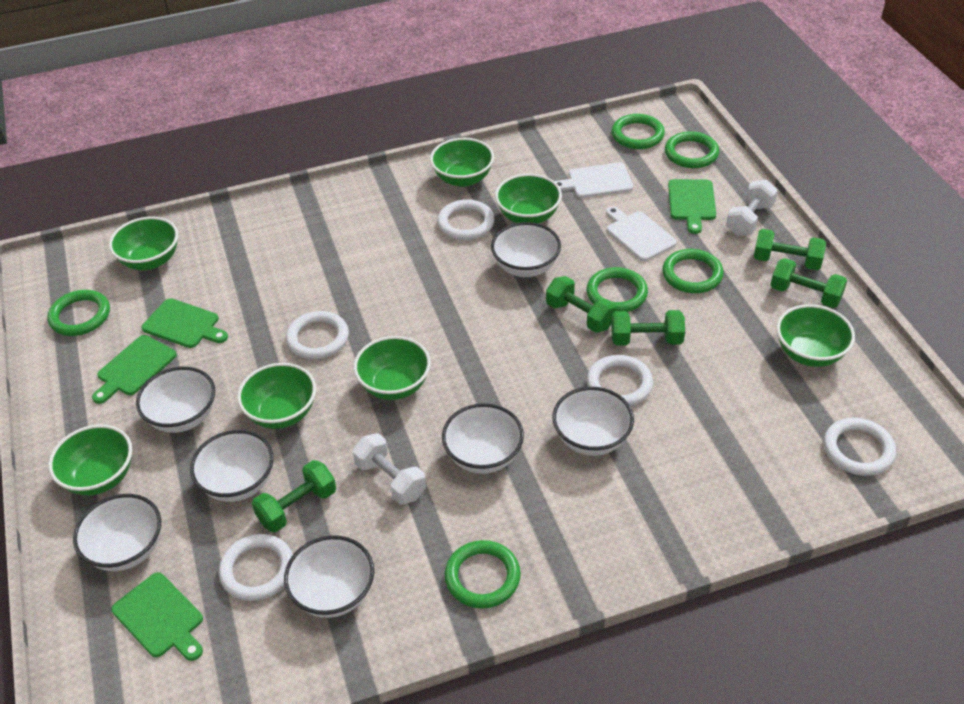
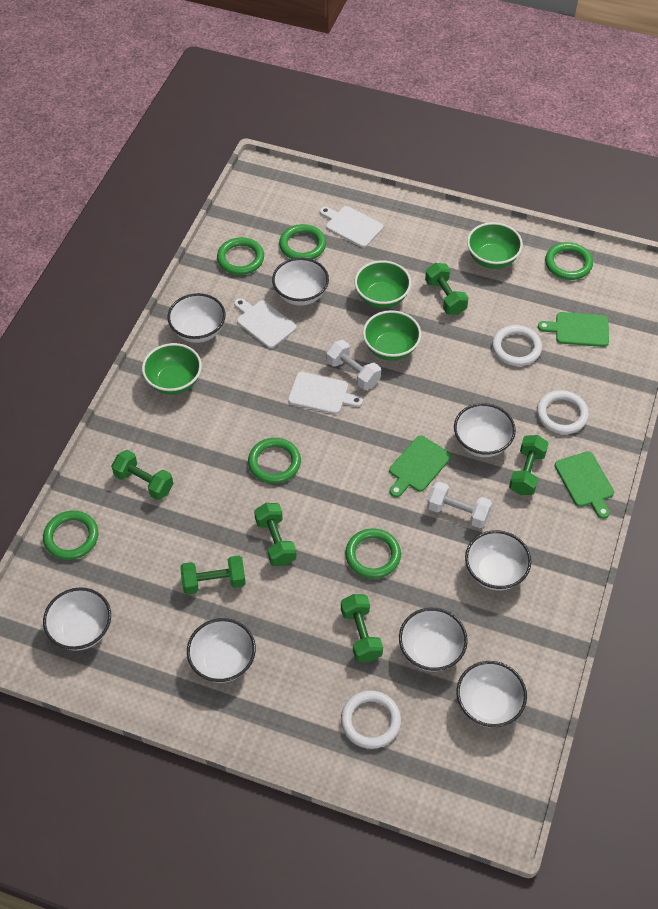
green bowl: [48,424,132,496] [109,217,178,270] [237,363,316,429] [354,336,431,400] [430,138,494,187] [495,174,562,224] [777,304,855,367] = 7 -> [142,343,202,395] [355,260,411,308] [363,310,421,361] [467,222,523,269] = 4
green cutting board: [92,335,177,404] [111,572,203,661] [142,298,228,348] [668,179,716,234] = 4 -> [389,435,451,497] [538,312,609,347] [555,451,614,519] = 3
green dumbbell: [252,460,336,532] [546,276,616,333] [611,310,685,346] [754,229,826,270] [771,258,847,308] = 5 -> [111,450,173,500] [180,556,246,595] [254,503,297,566] [341,594,383,662] [425,263,469,315] [509,435,549,495] = 6
white bowl: [73,494,161,571] [136,367,215,433] [190,430,274,502] [284,535,374,618] [442,403,524,474] [491,222,561,277] [552,387,634,456] = 7 -> [43,587,111,651] [167,293,226,343] [187,618,256,683] [272,258,329,306] [399,608,468,672] [454,403,516,457] [456,661,527,728] [465,530,531,590] = 8
white cutting board: [555,163,633,198] [606,206,677,261] = 2 -> [234,298,296,348] [288,372,363,414] [320,206,383,248] = 3
white ring: [219,534,293,601] [286,311,349,359] [437,199,494,240] [587,355,653,406] [824,418,896,476] = 5 -> [341,691,401,749] [492,325,542,366] [537,390,589,434] = 3

